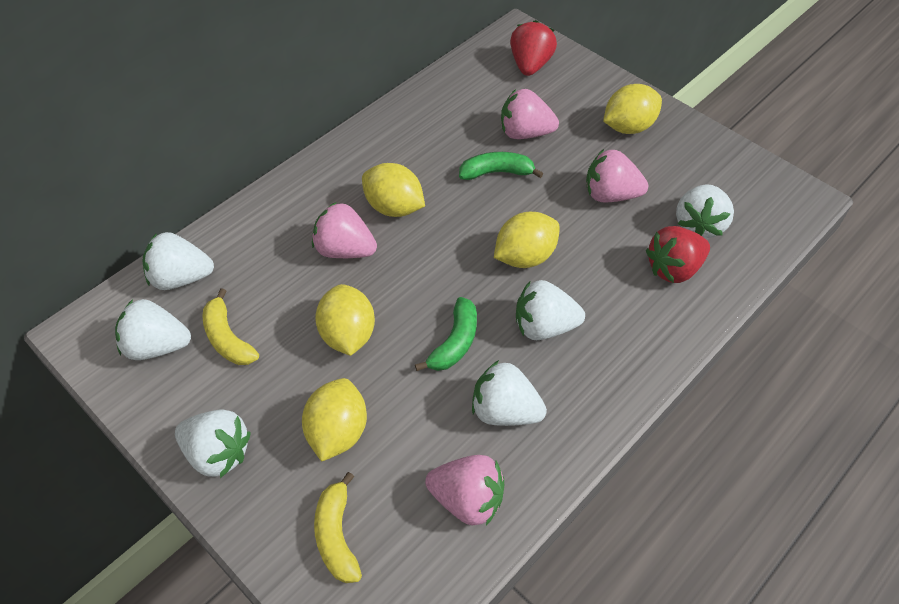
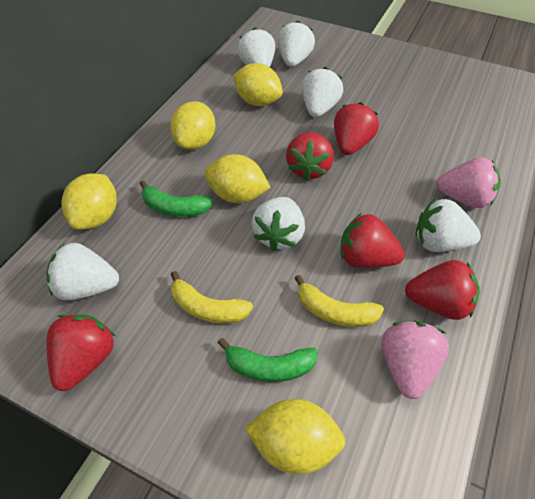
pink strawberry: [312,202,377,258] [425,455,504,525] [501,89,559,139] [586,149,648,203] = 4 -> [381,321,449,399] [436,157,501,208] = 2
red strawberry: [510,20,557,76] [646,226,710,283] = 2 -> [47,314,115,391] [286,132,334,181] [334,102,379,155] [341,213,405,268] [405,260,480,320] = 5

